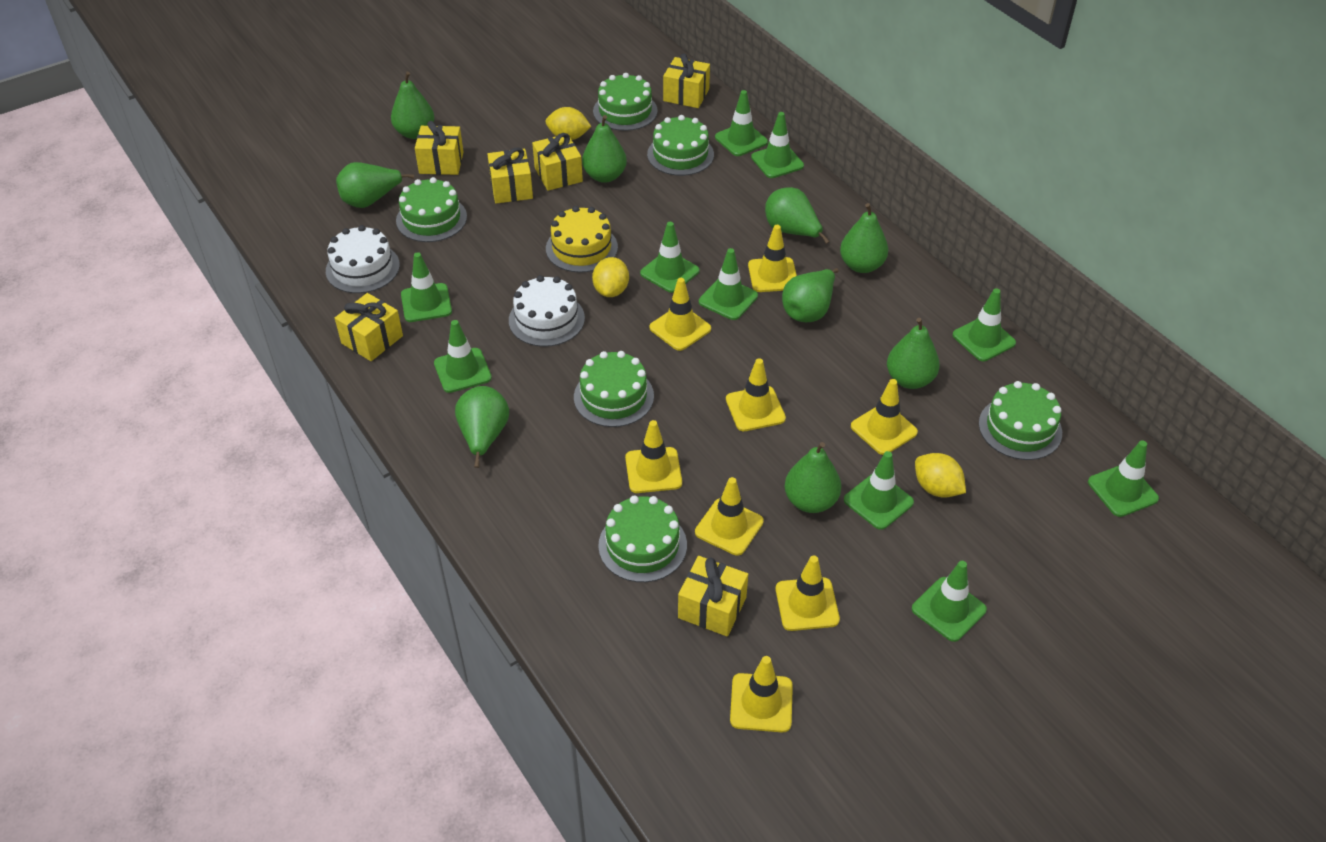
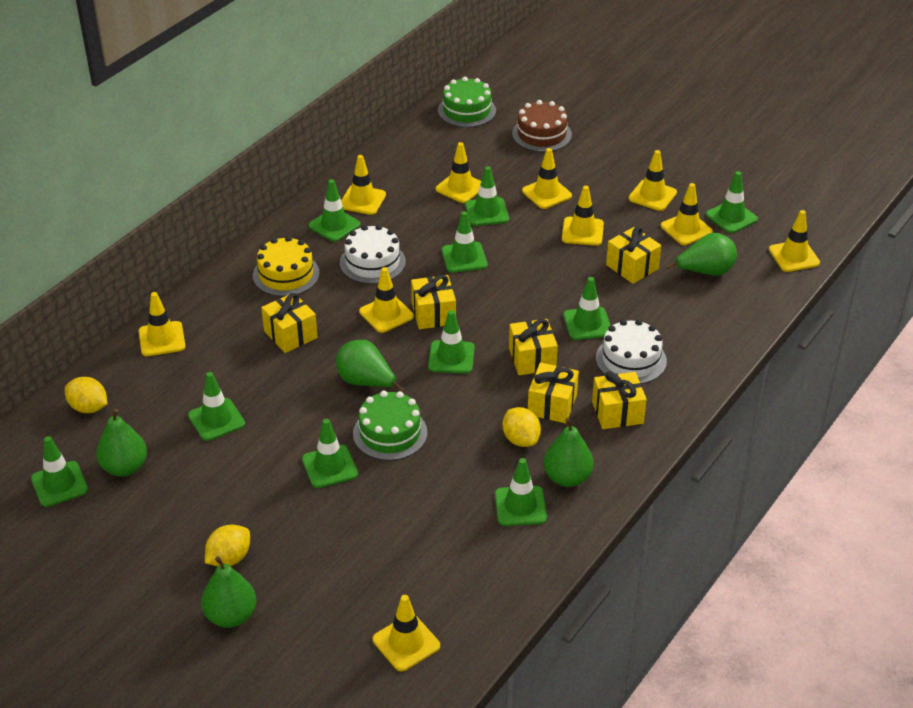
brown cake: none = 0 -> [512,100,572,152] = 1
green cake: [396,177,467,242] [574,351,654,427] [593,73,658,131] [598,496,687,582] [647,115,714,176] [979,381,1062,460] = 6 -> [353,391,428,461] [438,77,496,127] = 2
green pear: [336,162,414,208] [391,72,434,139] [455,386,509,468] [582,115,627,183] [765,187,830,244] [782,268,839,322] [785,442,841,513] [840,203,888,273] [887,318,940,389] = 9 -> [96,408,147,477] [201,556,256,628] [336,340,404,392] [543,418,593,487] [665,233,737,276] = 5
yellow traffic cone: [625,420,682,493] [649,278,711,351] [695,477,764,556] [726,358,786,431] [730,656,793,732] [748,225,797,292] [775,556,840,631] [851,379,918,455] = 8 -> [139,292,186,356] [341,155,386,215] [359,267,414,333] [373,595,440,671] [436,142,481,203] [522,148,572,209] [562,186,604,246] [629,150,677,211] [661,183,713,245] [769,210,820,272] = 10

